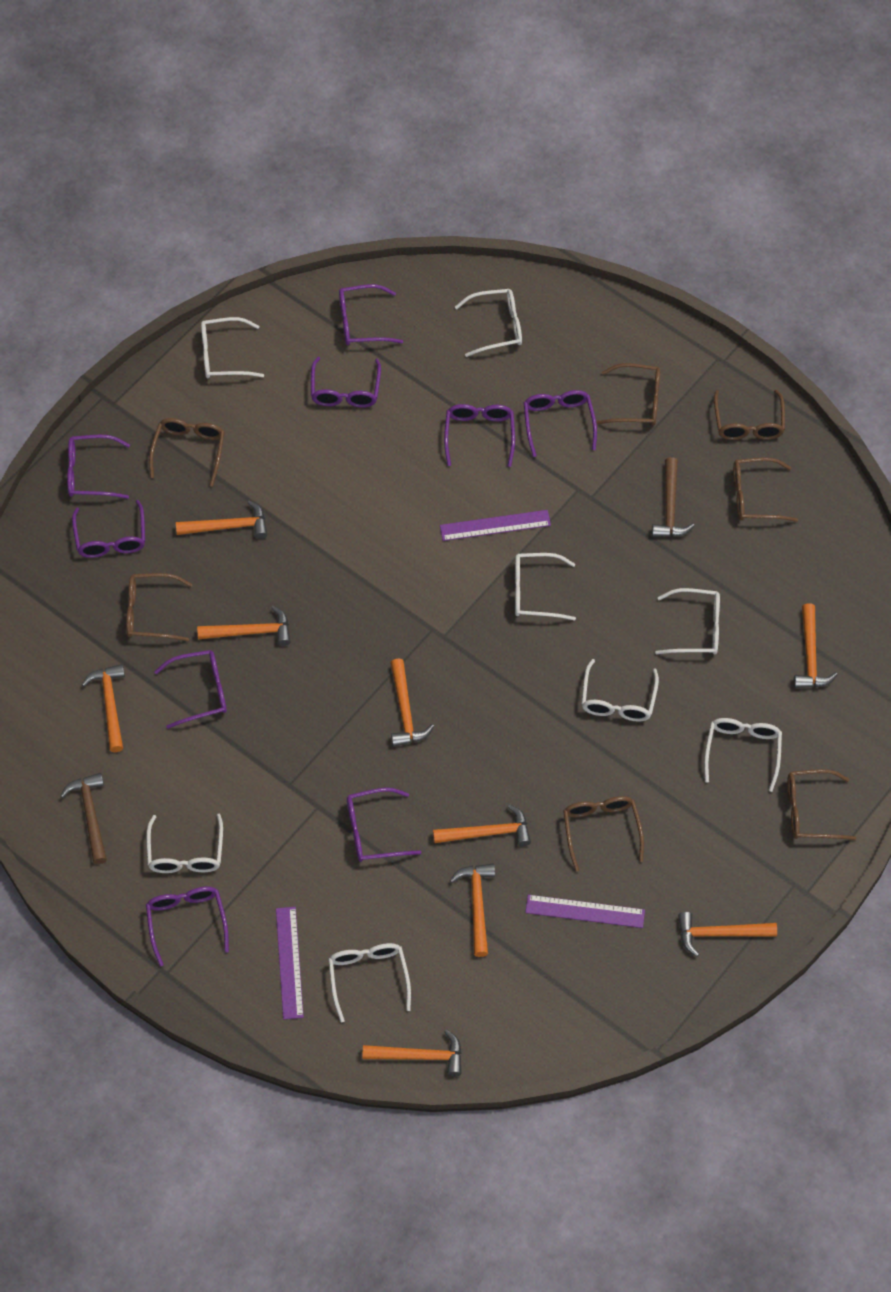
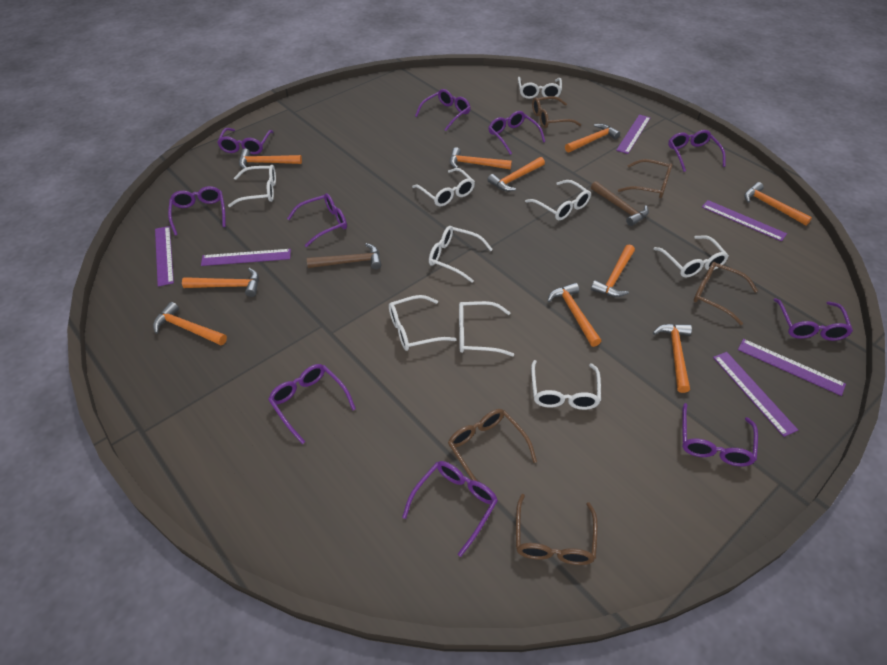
brown glasses: [126,573,193,641] [149,418,225,487] [563,796,644,872] [597,363,660,425] [714,390,785,440] [733,458,798,522] [787,769,856,840] = 7 -> [448,409,537,481] [516,494,598,565] [532,96,581,128] [618,159,672,198] [693,262,758,325] = 5
orange hammer: [82,664,125,752] [176,500,268,539] [197,606,291,646] [362,1029,462,1076] [390,658,434,747] [433,804,531,846] [450,864,495,957] [678,912,777,957] [794,604,838,688] = 9 -> [153,302,227,345] [182,268,259,297] [239,149,302,169] [450,147,512,169] [488,157,545,191] [547,283,601,347] [565,124,620,153] [591,244,635,297] [653,324,692,393] [744,182,812,225] = 10
purple glasses: [67,435,130,499] [72,500,145,558] [146,886,229,966] [154,650,227,729] [311,357,381,408] [339,284,403,345] [347,788,421,862] [444,404,515,467] [523,390,597,457] = 9 -> [168,186,226,236] [217,128,274,154] [268,364,356,444] [287,193,347,247] [402,461,498,557] [415,89,471,131] [488,111,545,155] [668,130,726,172] [682,403,758,466] [773,298,853,341] = 10
purple ruler: [276,907,304,1019] [440,510,551,541] [525,895,645,928] = 3 -> [155,226,174,287] [201,249,291,266] [616,114,651,154] [702,200,787,241] [713,352,798,437] [738,339,846,396] = 6
white glasses: [146,813,223,873] [201,317,264,378] [328,943,411,1022] [455,289,522,357] [515,553,576,620] [581,659,659,722] [655,588,720,654] [704,718,782,792] = 8 -> [228,165,276,207] [389,295,457,351] [412,168,475,206] [429,226,493,283] [459,301,514,356] [518,77,562,99] [525,180,591,220] [531,360,601,410] [654,235,729,277] = 9

